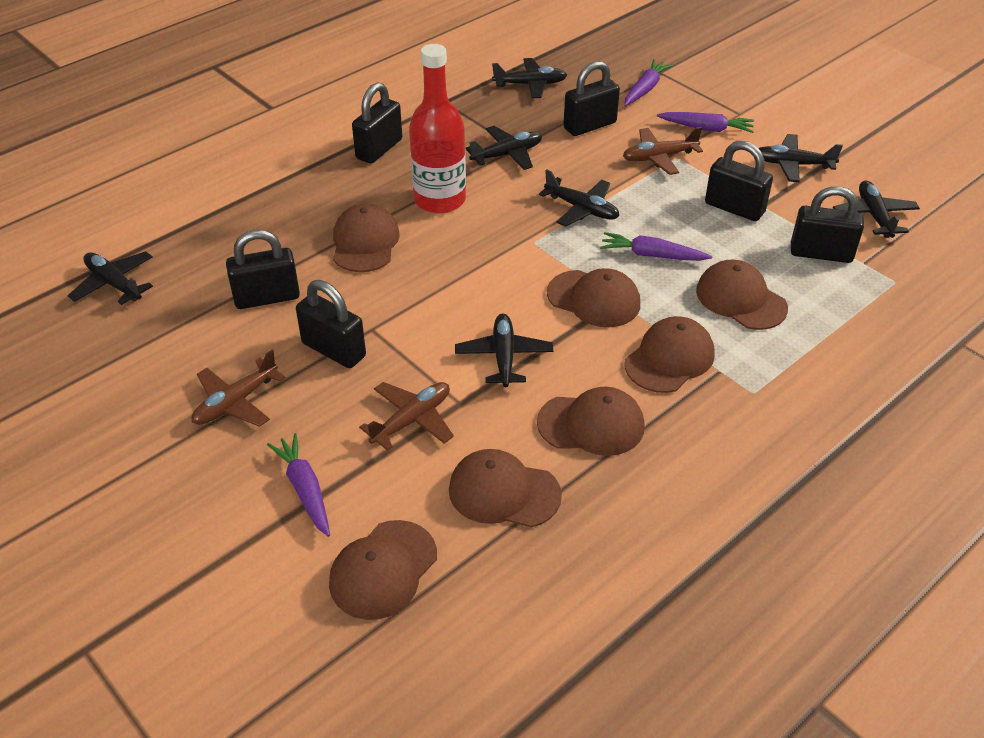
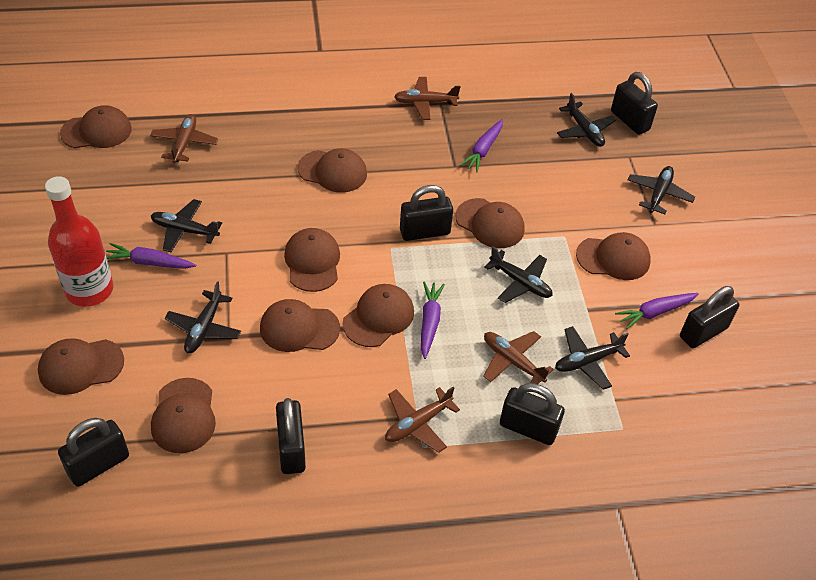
black plane: [67,251,153,305] [455,314,553,387] [466,126,542,170] [492,58,567,98] [539,169,619,227] [758,134,843,182] [833,180,920,238] = 7 -> [151,199,222,252] [165,281,241,354] [484,246,553,303] [555,326,630,390] [557,93,616,147] [628,166,695,214] = 6
brown cap: [329,520,437,620] [333,204,400,272] [449,449,562,527] [537,387,645,456] [547,268,640,327] [624,316,715,393] [696,260,788,330] = 7 -> [38,338,124,395] [60,105,132,148] [151,378,216,453] [260,299,340,352] [284,228,340,292] [298,148,367,193] [343,284,414,347] [455,198,525,248] [576,232,651,280] = 9
brown plane: [191,350,286,427] [359,382,454,451] [623,127,703,175] = 3 -> [150,114,218,163] [385,387,460,453] [394,77,460,120] [483,331,554,384] = 4

